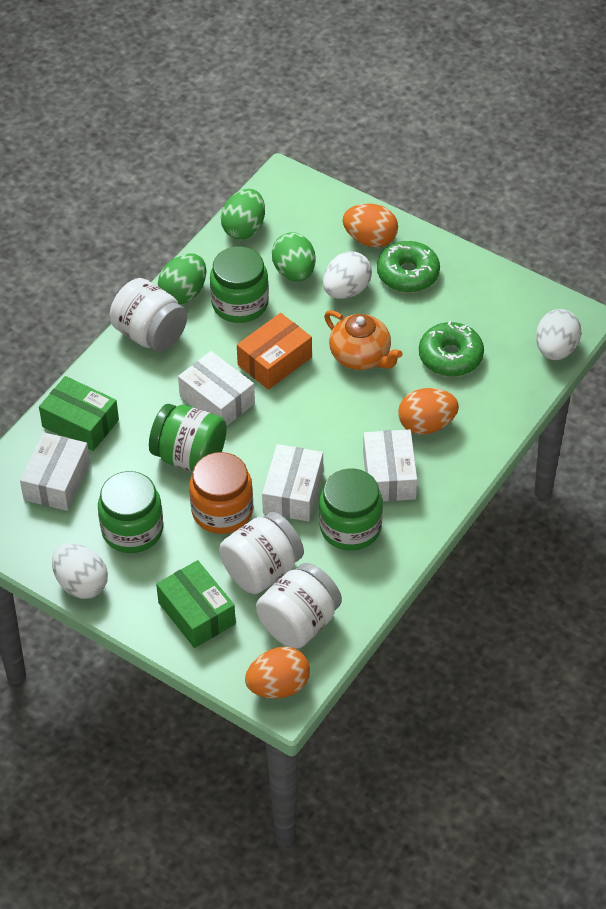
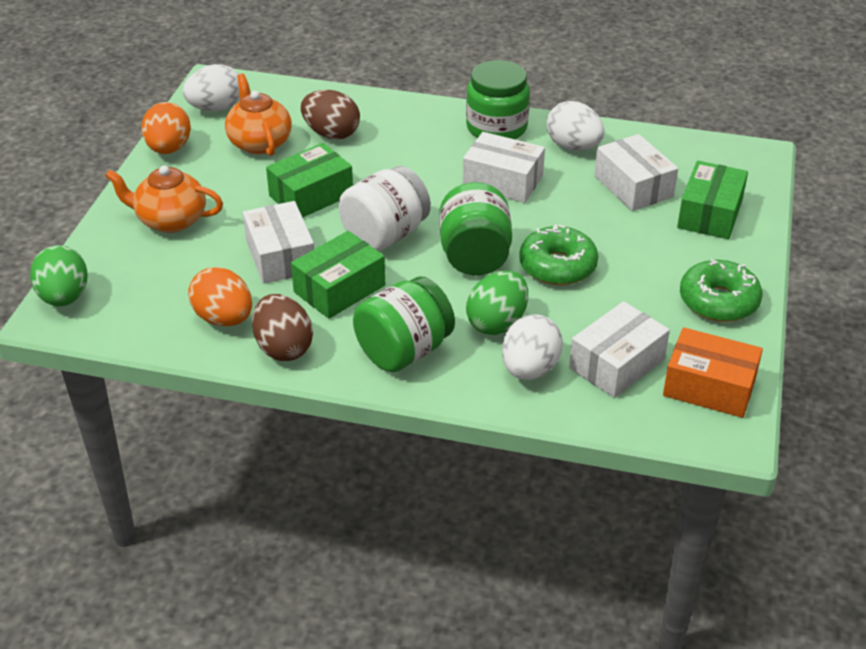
brown egg: none = 0 -> [252,294,313,361] [301,90,360,140] = 2
green box: [39,376,119,451] [156,560,236,648] = 2 -> [266,143,353,218] [291,231,385,319] [677,161,748,239] = 3
green egg: [158,254,207,304] [221,189,265,239] [272,232,316,282] = 3 -> [30,245,88,306] [466,271,528,335] = 2
green jar: [98,471,163,553] [149,404,227,472] [210,246,269,323] [319,468,383,551] = 4 -> [353,276,455,372] [439,182,512,276] [466,60,530,139] = 3
orange egg: [245,647,310,699] [342,203,398,248] [398,388,459,434] = 3 -> [141,102,191,154] [188,267,252,326] = 2
orange jar: [189,452,253,534] = 1 -> none = 0
orange teapot: [324,310,403,370] = 1 -> [105,165,223,233] [225,74,292,156] = 2
white jar: [110,278,187,352] [219,512,304,594] [256,563,342,649] = 3 -> [339,166,431,251] = 1

